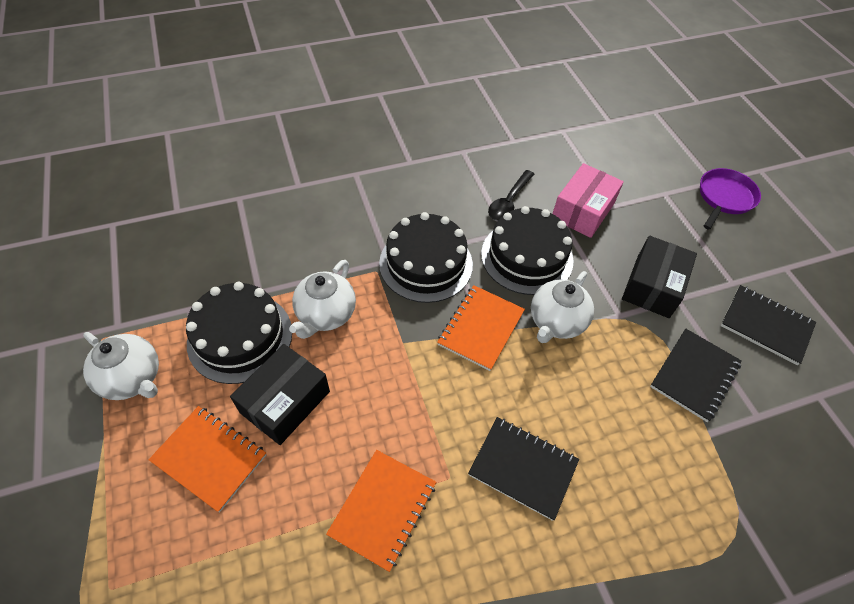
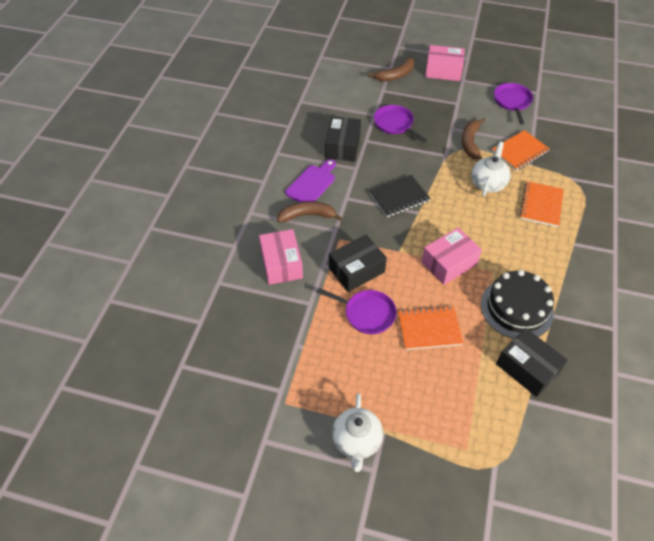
black box: [230,344,330,445] [622,236,697,318] = 2 -> [325,116,361,162] [329,234,387,292] [496,328,568,397] = 3
black cake: [186,282,292,384] [379,212,473,303] [481,206,574,295] = 3 -> [481,270,554,339] = 1
black notebook: [468,417,579,521] [650,329,742,422] [721,285,816,365] = 3 -> [369,175,431,217] = 1
black spoon: [488,170,534,221] = 1 -> none = 0
brown banana: none = 0 -> [277,201,343,223] [367,57,414,81] [461,118,486,159] = 3
pink box: [552,163,624,238] = 1 -> [259,229,303,285] [421,228,482,285] [425,45,465,81] = 3
purple cutting board: none = 0 -> [285,159,336,202] = 1
purple pan: [700,168,761,230] = 1 -> [317,288,397,334] [374,105,427,143] [494,83,533,124] = 3
white teapot: [83,332,159,400] [289,260,356,339] [531,271,594,343] = 3 -> [332,393,383,472] [471,142,511,197] = 2

